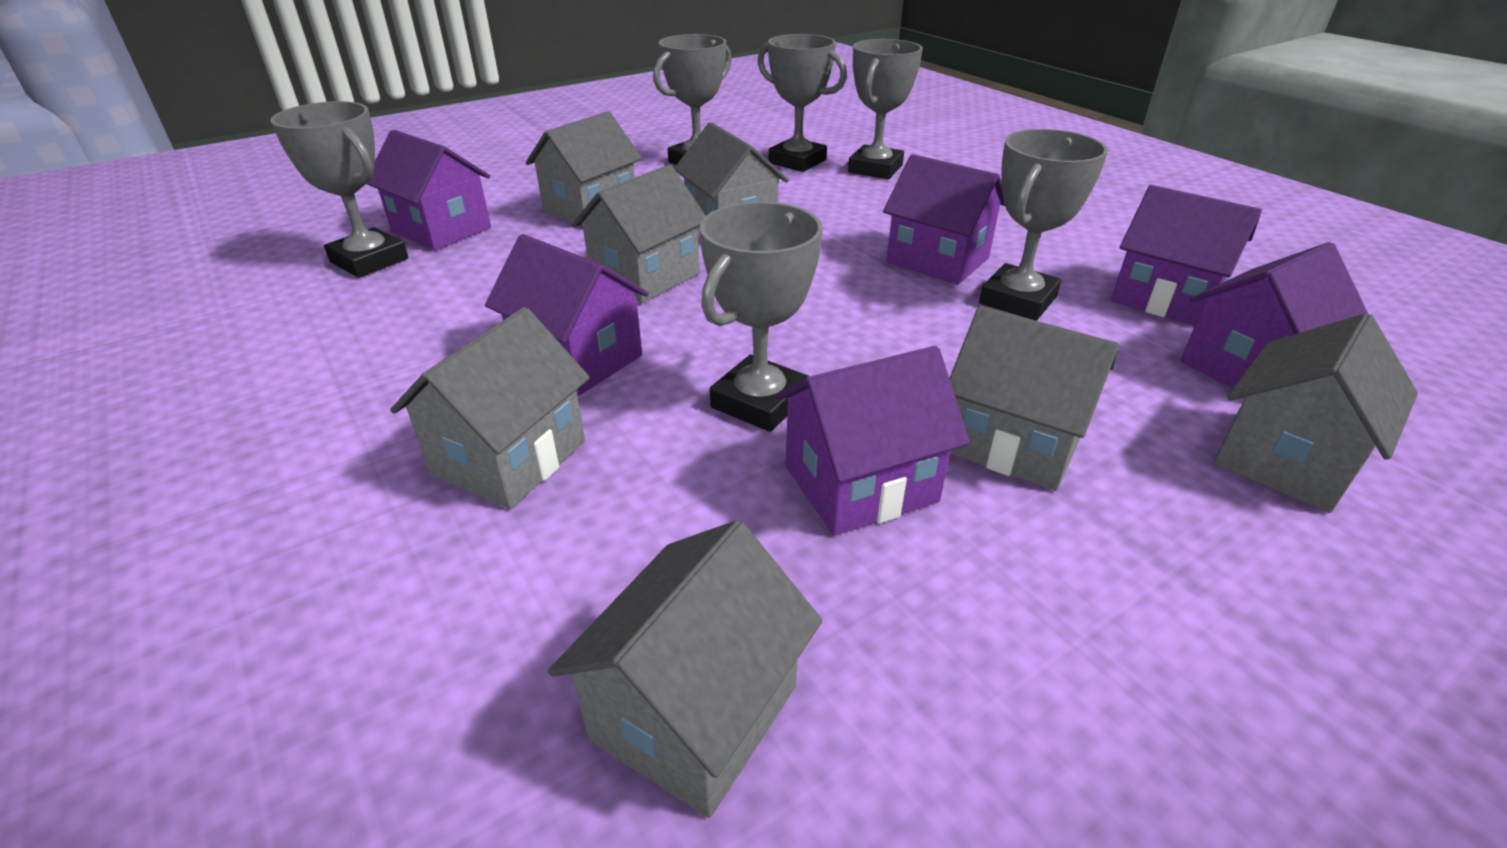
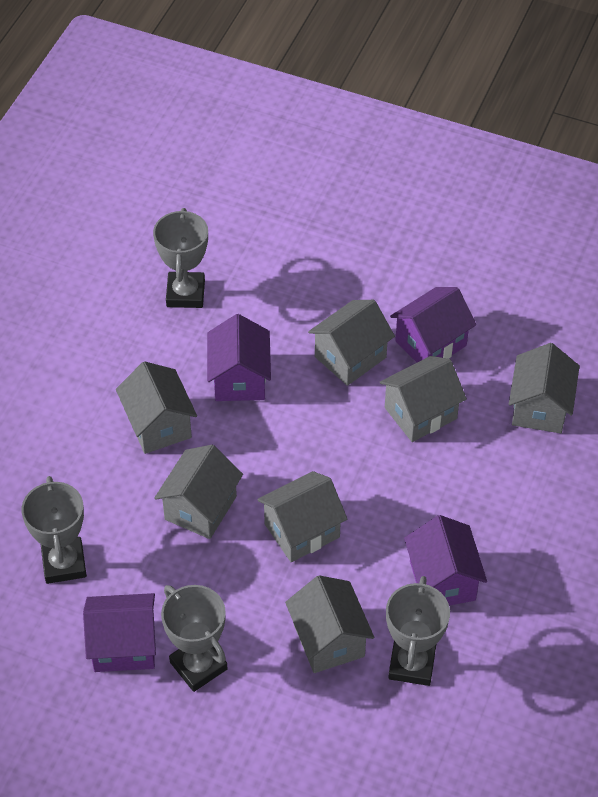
grey trophy: [270,101,409,278] [653,34,732,165] [700,202,823,432] [757,34,847,172] [848,39,923,179] [979,129,1108,321] = 6 -> [21,476,87,584] [153,208,208,308] [161,585,228,692] [386,576,450,686] = 4
purple house: [366,130,491,251] [485,234,649,396] [775,346,970,536] [883,154,1005,285] [1111,185,1262,326] [1181,242,1369,388] = 6 -> [83,593,156,672] [207,314,271,401] [390,287,476,362] [404,515,487,606] = 4

